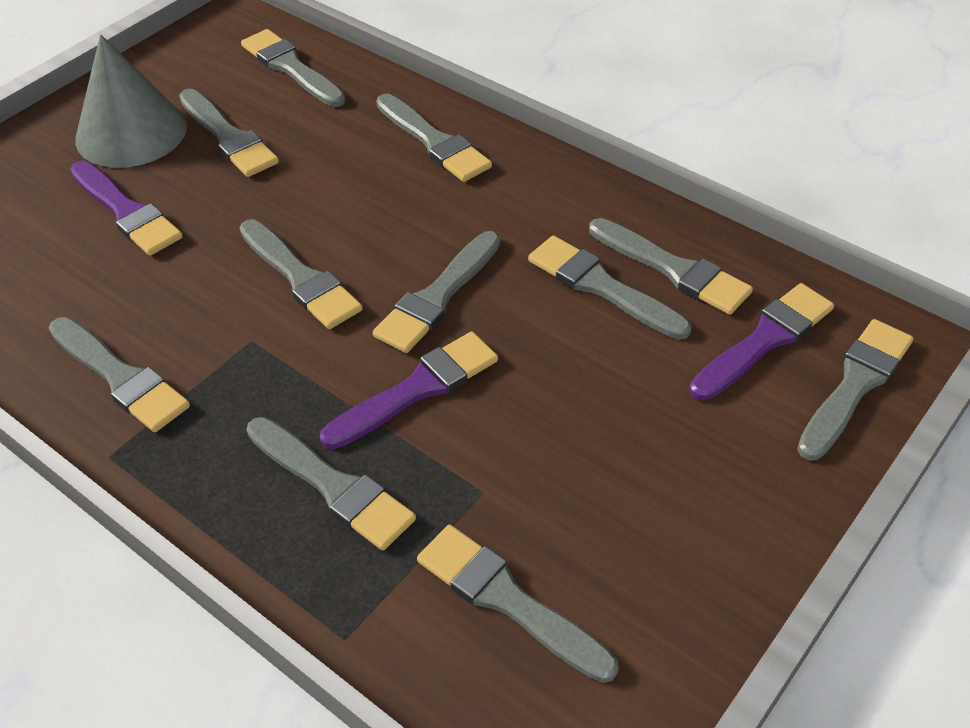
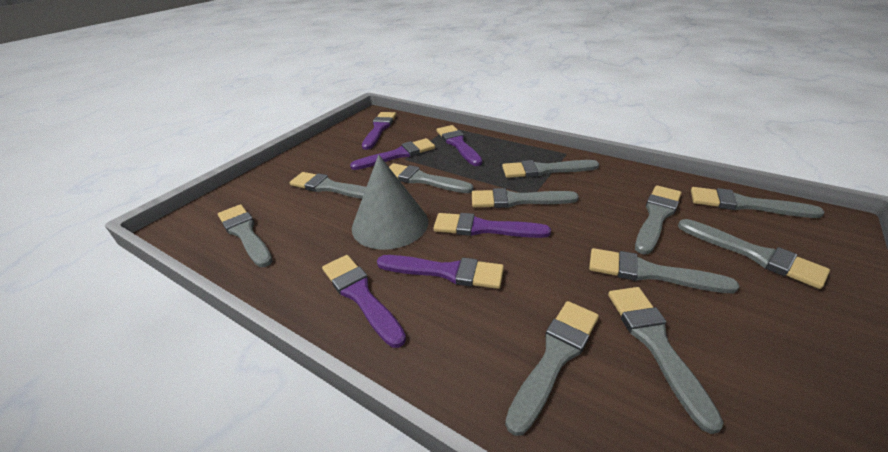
purple brush: [70,161,183,256] [320,331,498,449] [689,283,834,401] = 3 -> [322,255,406,348] [350,138,435,170] [362,112,396,150] [377,255,504,289] [433,213,551,238] [437,125,482,166] = 6

